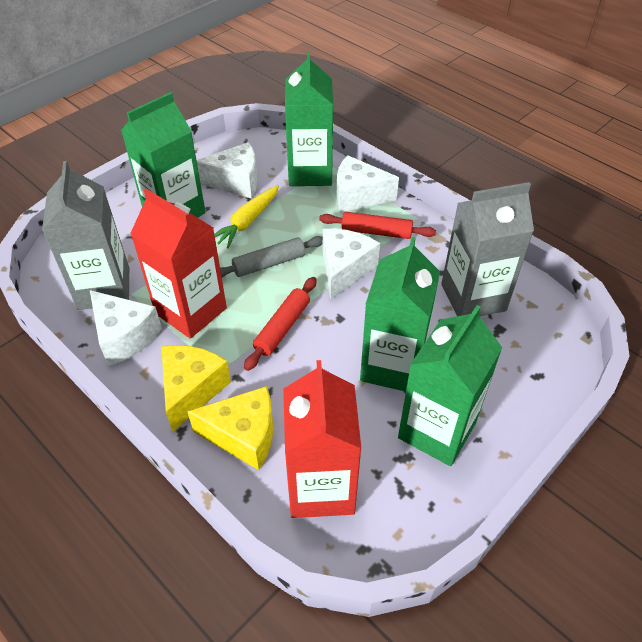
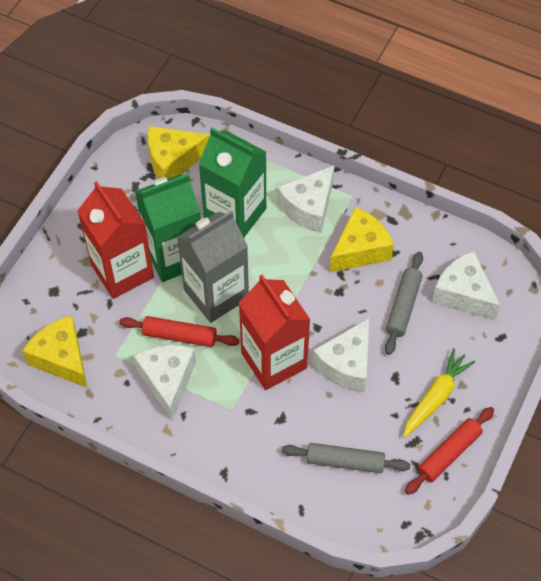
green carton: [121,92,206,218] [285,51,333,186] [360,237,440,392] [398,305,502,466] = 4 -> [135,174,201,282] [199,128,266,237] = 2
grey carton: [42,161,129,310] [441,182,534,316] = 2 -> [177,210,249,323] = 1
grey rolling pin: [220,236,323,277] = 1 -> [282,443,410,473] [385,252,423,355] = 2
yellow cheese: [161,345,231,432] [187,386,273,470] = 2 -> [22,315,87,388] [148,126,210,179] [330,207,394,272] = 3

